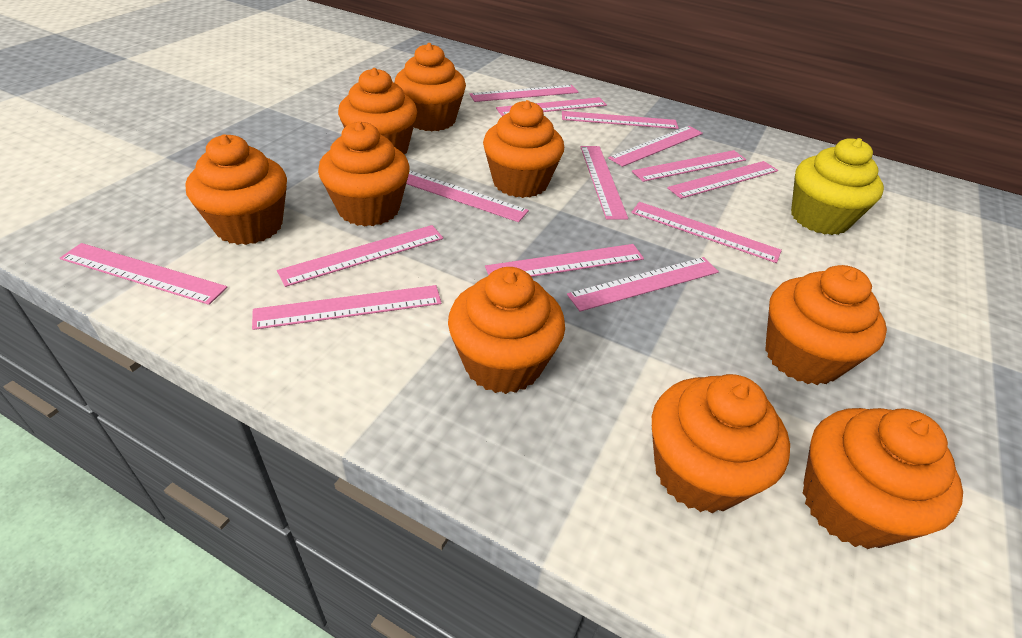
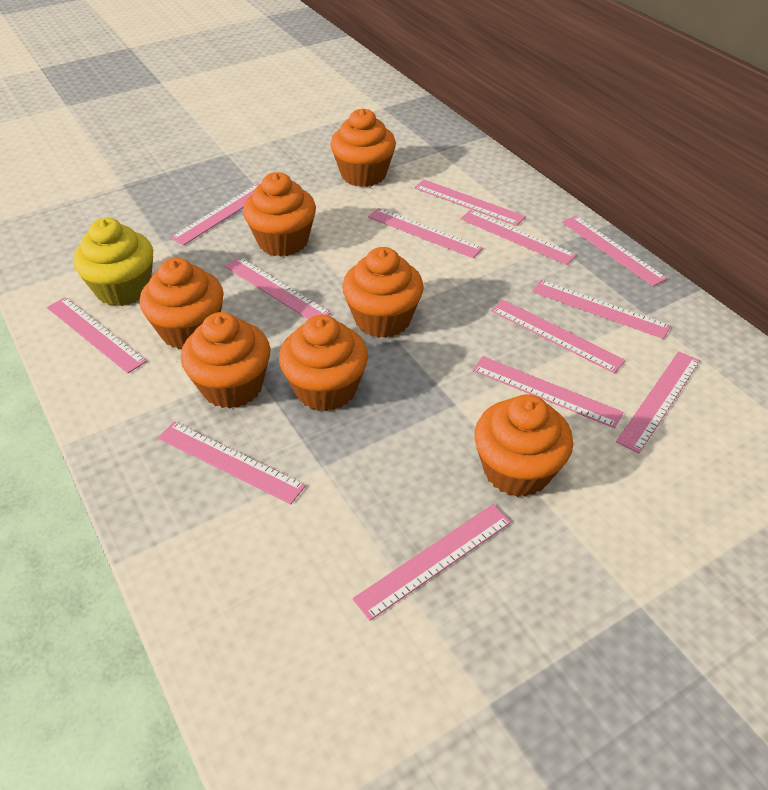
orange cupcake: [186,134,287,245] [318,121,410,226] [338,68,417,154] [394,43,466,131] [448,267,565,394] [483,100,564,198] [652,374,790,513] [765,265,887,385] [803,408,963,549] = 9 -> [140,258,224,349] [181,312,270,408] [243,172,316,256] [279,315,368,411] [330,108,396,187] [342,247,424,338] [474,394,573,497] = 7
pink ruler: [60,243,228,305] [252,285,441,330] [277,225,443,287] [406,171,529,222] [470,85,579,102] [485,244,644,277] [496,97,607,116] [562,111,679,129] [567,257,719,312] [580,146,628,220] [608,126,703,167] [631,202,782,263] [632,150,746,182] [667,161,778,199] = 14 -> [47,297,147,373] [158,422,306,504] [170,184,259,245] [224,257,331,319] [352,504,511,621] [368,208,483,258] [414,180,526,226] [460,210,577,265] [472,356,623,428] [491,300,626,373] [532,280,671,339] [562,216,667,286] [616,351,700,453] = 13

